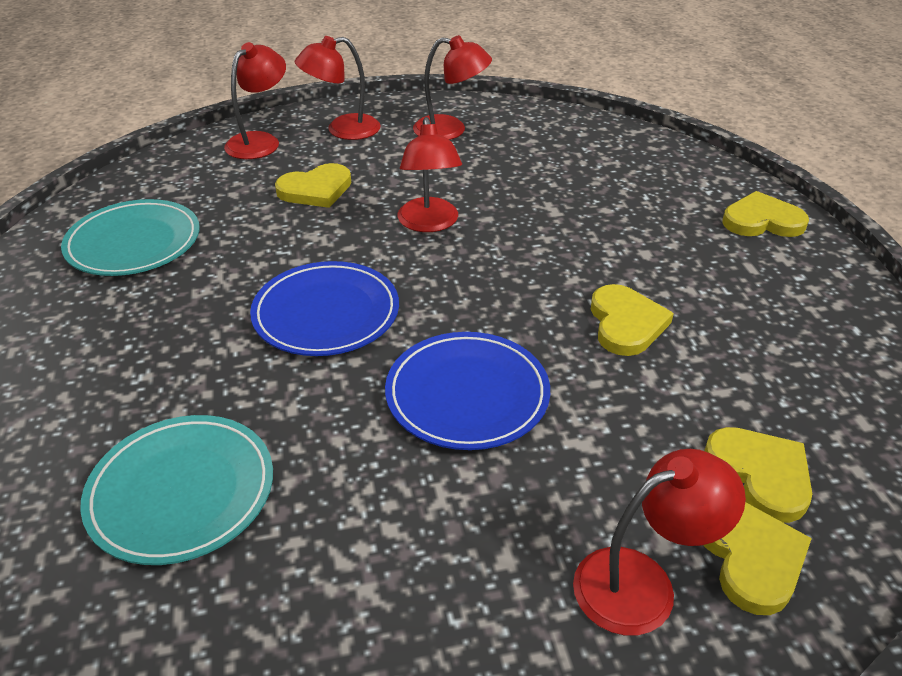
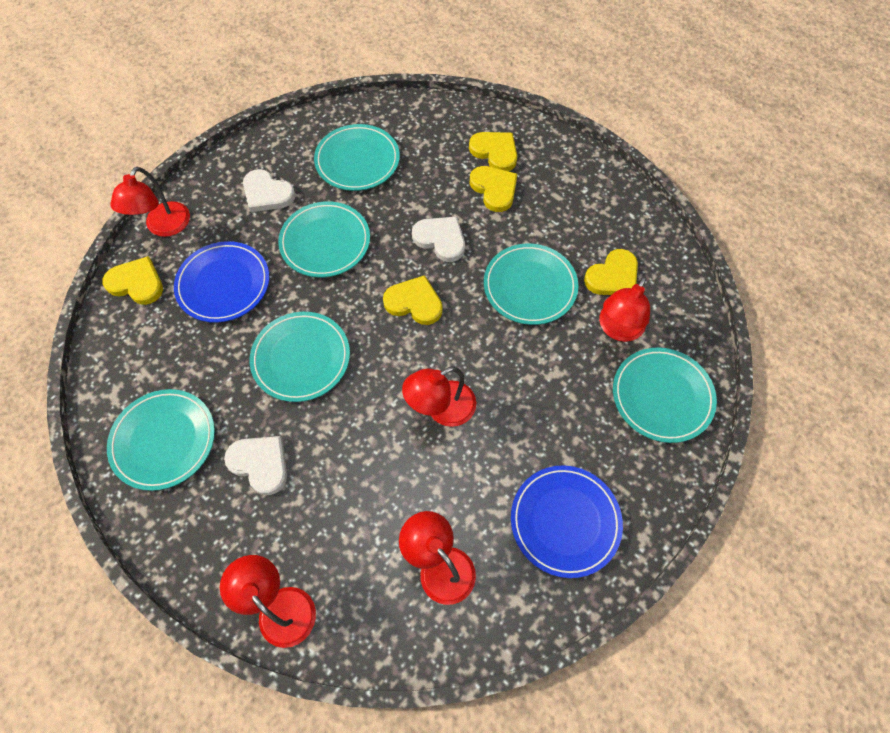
turquoise plate: [61,199,200,276] [80,415,273,565] = 2 -> [107,389,215,491] [250,312,350,402] [278,201,370,277] [314,124,400,191] [484,244,578,325] [613,347,717,443] = 6
white heart: none = 0 -> [224,436,287,495] [243,169,295,212] [412,217,465,262] = 3

